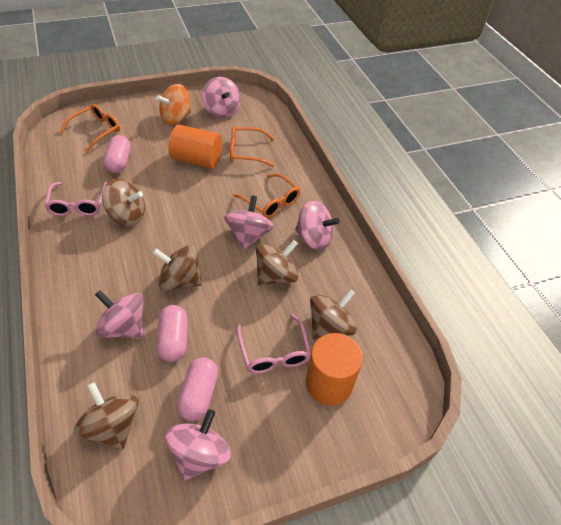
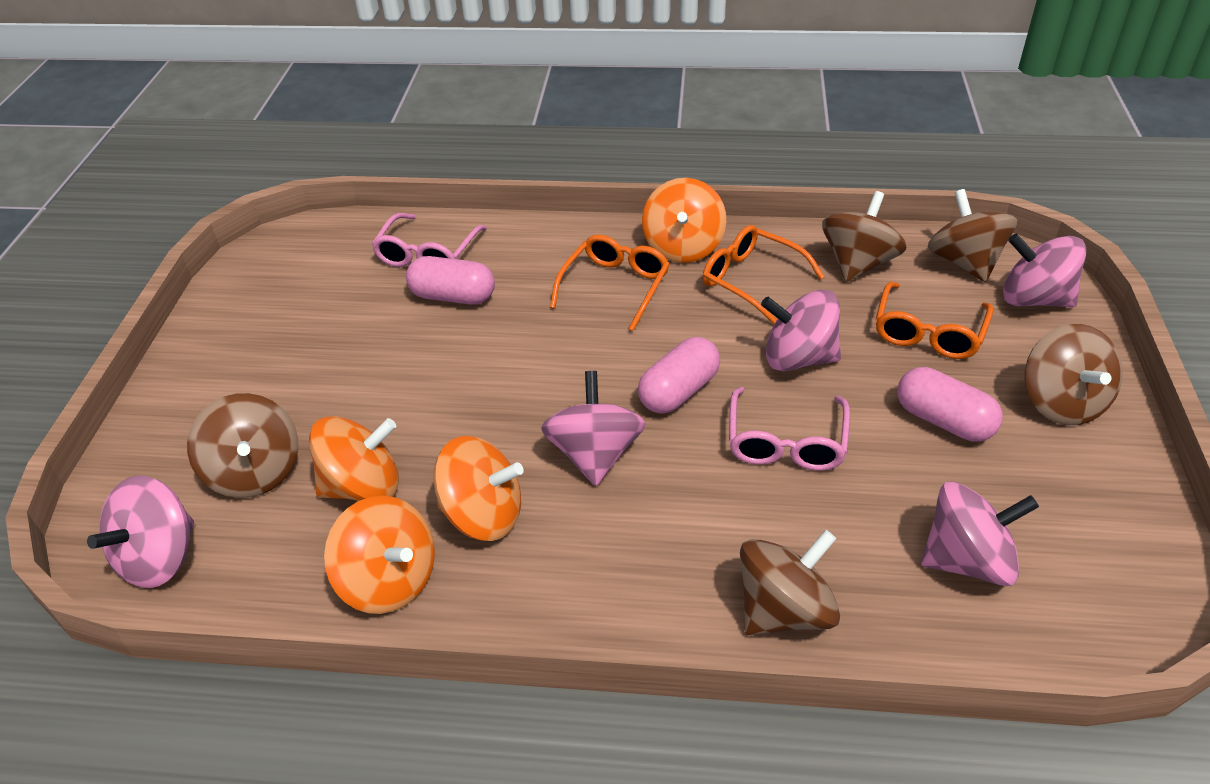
orange cylinder: [169,125,222,168] [306,333,363,406] = 2 -> none = 0
orange spinning top: [156,84,191,125] = 1 -> [309,416,399,501] [324,496,435,614] [433,436,524,541] [642,178,726,263] = 4

